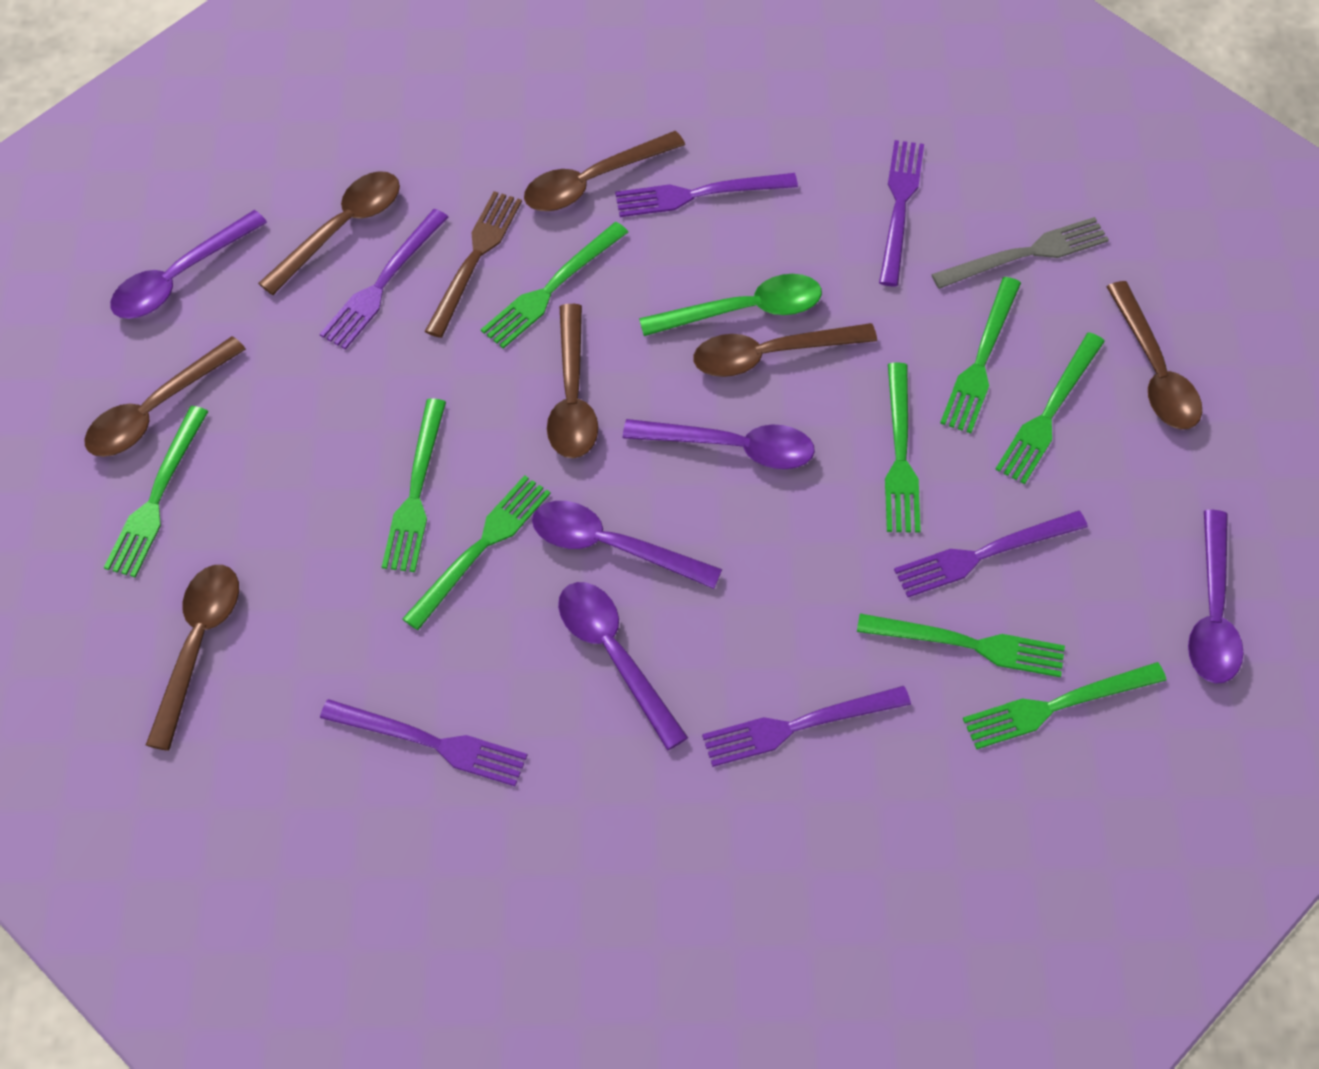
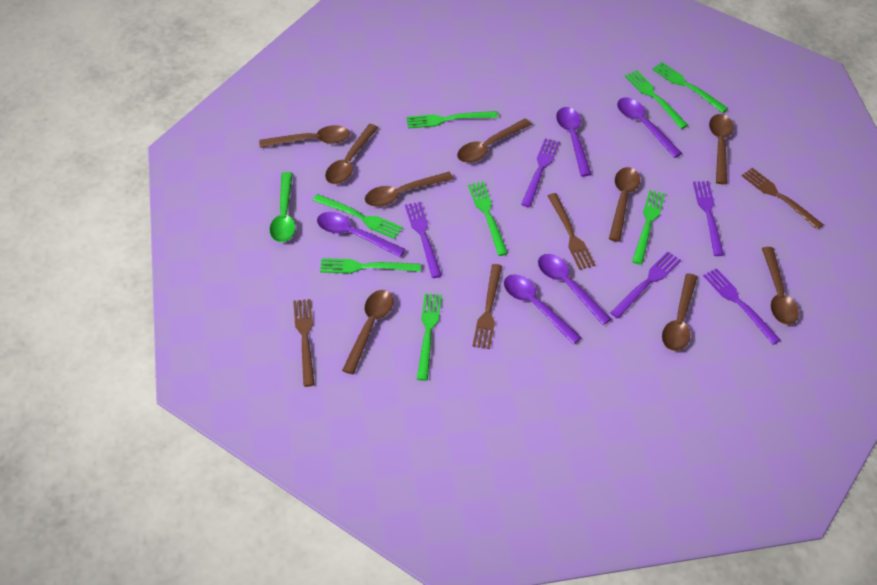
brown fork: [425,191,522,338] = 1 -> [293,299,315,387] [472,264,502,349] [548,193,595,270] [742,168,824,230] = 4
brown spoon: [84,336,246,457] [146,565,239,751] [258,171,400,295] [524,131,685,211] [547,304,598,458] [693,323,877,377] [1107,281,1202,430] = 7 -> [259,125,350,148] [325,124,378,184] [342,290,393,374] [365,172,453,207] [457,118,532,163] [609,167,640,242] [662,273,698,351] [709,114,733,184] [762,247,799,325] = 9
green fork: [104,406,209,577] [382,398,446,572] [402,475,551,630] [481,222,628,349] [857,613,1065,677] [885,363,921,533] [940,277,1021,433] [963,662,1166,749] [995,332,1105,484] = 9 -> [313,194,403,239] [320,258,421,274] [407,111,498,129] [417,294,442,381] [468,182,508,256] [625,70,688,129] [632,190,665,265] [652,62,728,113] = 8
grey fork: [931,217,1109,289] = 1 -> none = 0
purple fork: [320,209,448,350] [320,699,527,786] [615,173,798,217] [702,686,911,767] [879,140,924,286] [894,510,1088,597] = 6 -> [405,202,442,278] [521,138,560,207] [610,251,681,318] [693,181,724,256] [703,268,781,345] = 5

